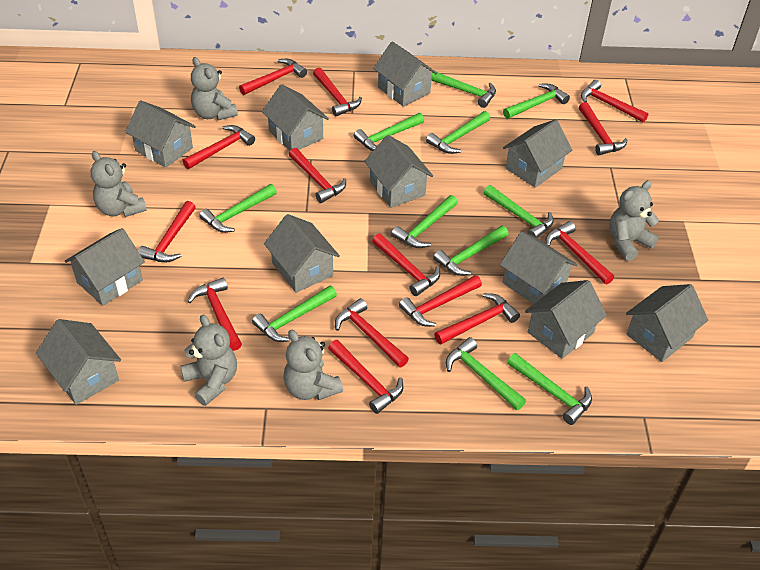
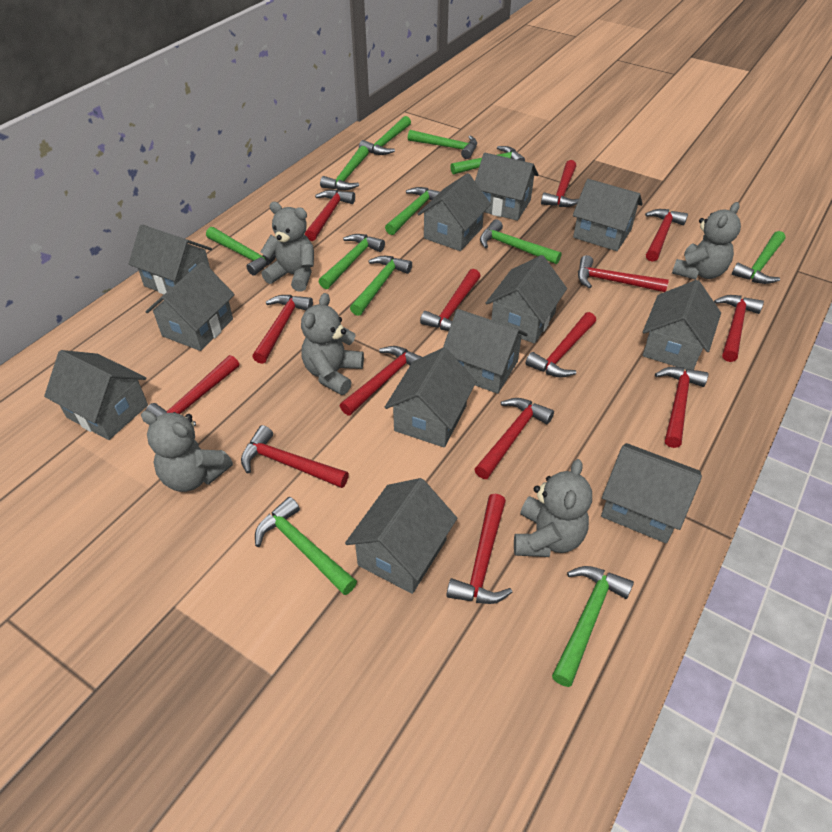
green hammer: [199,184,277,233] [252,285,337,342] [354,113,424,151] [391,195,458,248] [426,111,490,154] [431,72,496,108] [433,226,508,276] [446,337,526,410] [484,185,554,239] [503,84,570,119] [507,353,592,425] = 11 -> [206,227,276,276] [255,497,357,595] [318,234,385,289] [320,146,369,191] [350,256,412,316] [359,116,411,155] [385,187,440,235] [408,130,477,159] [450,146,525,175] [480,219,561,264] [552,566,634,687] [732,231,786,284] = 12
grey house: [36,319,121,405] [65,228,145,306] [125,101,196,168] [262,84,329,151] [264,214,340,293] [364,135,433,208] [373,42,437,107] [500,232,577,304] [503,119,572,188] [525,280,607,359] [626,284,708,362] = 11 -> [44,350,148,440] [129,224,212,294] [146,262,235,351] [345,478,457,594] [385,347,477,448] [418,173,491,251] [443,309,528,394] [475,153,539,221] [486,255,567,343] [573,179,643,251] [601,443,702,543] [643,280,721,370] = 12

